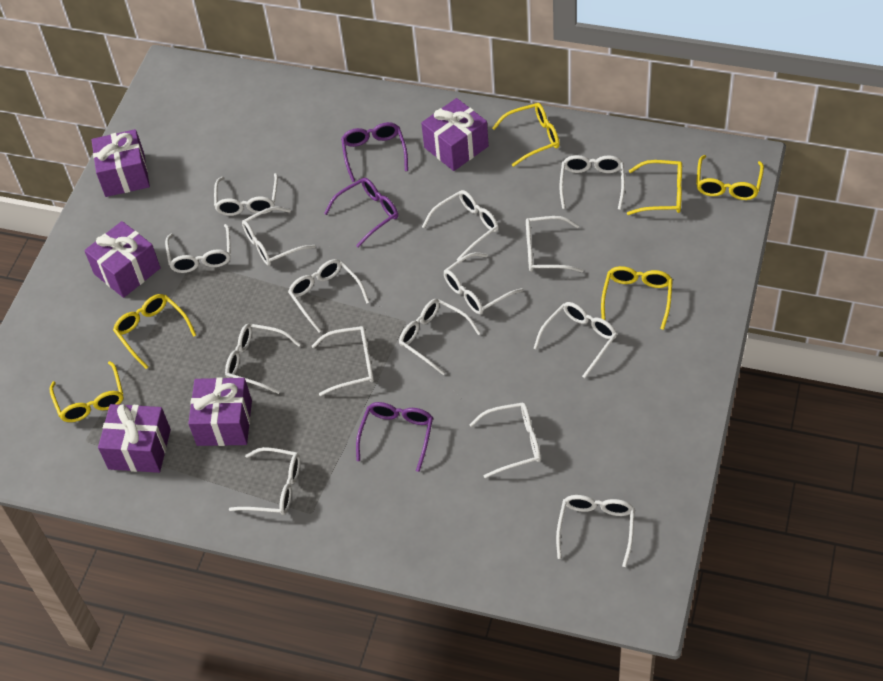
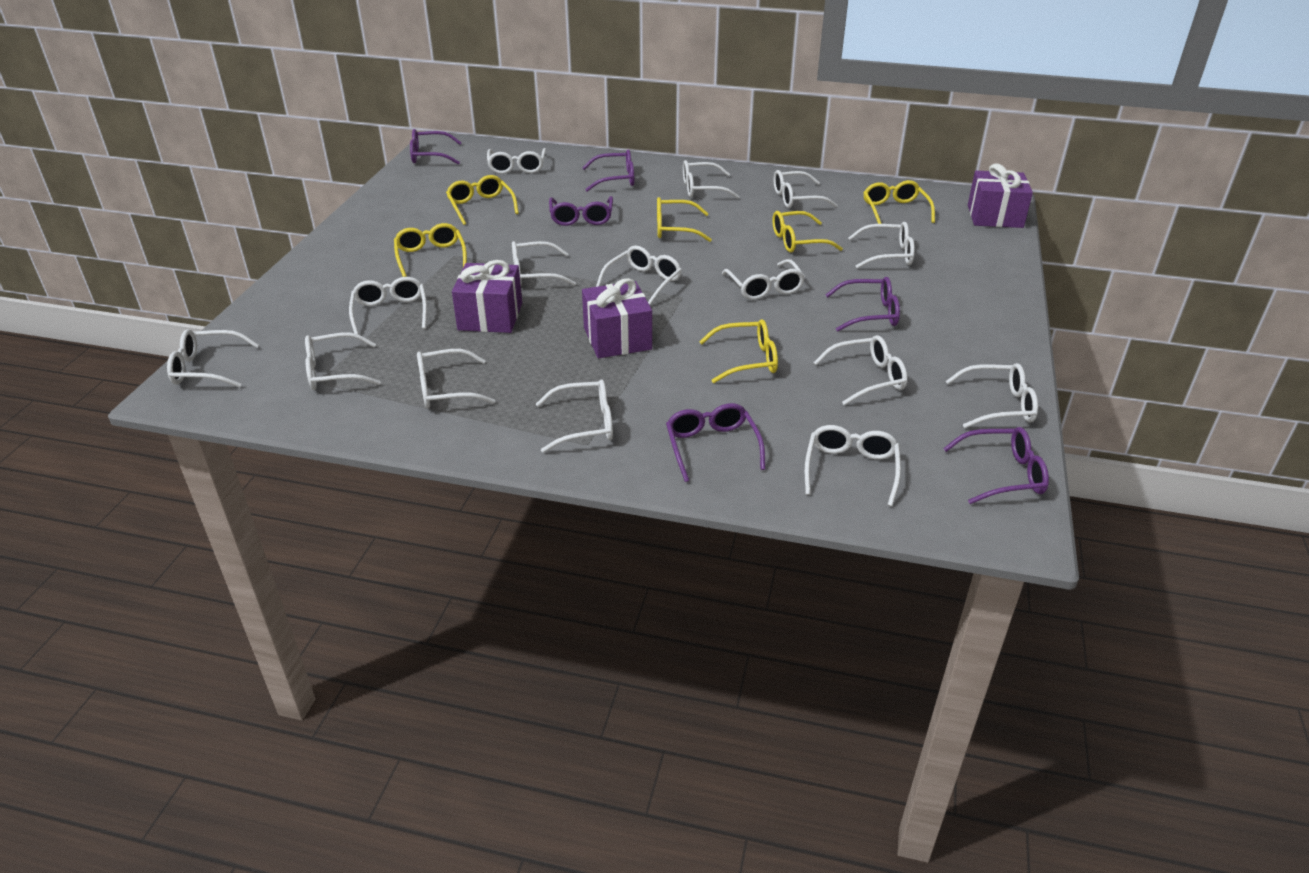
purple gift: [84,221,161,298] [91,129,150,197] [98,404,171,473] [188,377,252,446] [421,98,489,171] = 5 -> [452,260,522,333] [582,278,652,358] [968,163,1033,228] = 3
purple glasses: [324,178,398,248] [341,122,408,182] [356,402,433,472] = 3 -> [410,129,462,165] [549,196,613,226] [582,150,634,192] [666,403,765,482] [826,277,900,332] [943,427,1049,504] = 6

